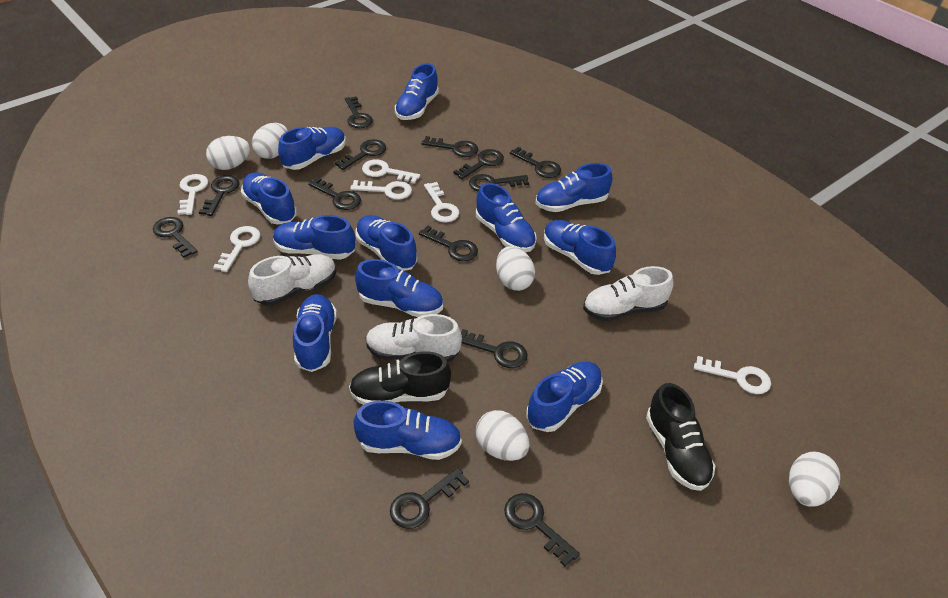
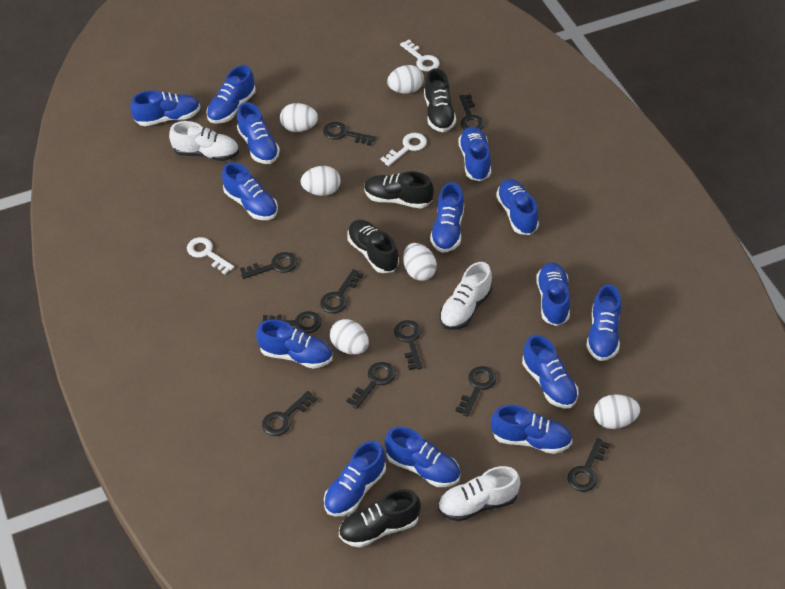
black key: [153,217,198,258] [199,175,239,216] [308,177,361,210] [335,139,386,170] [345,96,373,128] [390,468,469,529] [419,226,478,261] [421,136,478,157] [453,149,504,179] [461,329,528,368] [469,174,529,191] [504,493,580,567] [510,147,561,178] = 13 -> [240,252,297,279] [261,311,322,333] [262,391,317,436] [320,269,364,313] [323,122,375,146] [346,362,396,409] [394,320,423,370] [455,366,496,417] [459,94,485,130] [568,438,610,492] = 10
black shoe: [349,351,451,405] [646,383,715,491] = 2 -> [339,489,421,548] [347,220,399,273] [364,171,434,208] [424,68,456,132] = 4
blue shoe: [241,173,297,224] [273,215,355,260] [278,127,346,170] [293,294,337,372] [353,401,462,460] [355,259,443,317] [356,215,417,271] [395,63,439,120] [476,183,537,252] [526,361,603,432] [536,163,612,212] [544,220,616,275] = 12 -> [131,90,200,126] [206,65,256,124] [222,162,278,220] [237,102,280,164] [256,319,332,369] [324,441,386,516] [385,427,460,487] [430,182,464,253] [458,126,491,181] [491,405,572,454] [496,179,539,235] [522,335,578,409] [536,262,570,326] [586,284,621,361] = 14
white egg: [206,136,250,170] [252,123,288,159] [476,410,529,461] [496,246,535,291] [789,452,840,506] = 5 -> [280,103,318,132] [300,166,341,196] [330,319,369,355] [387,65,424,93] [403,243,437,281] [594,394,640,429] = 6
white key: [177,174,208,215] [213,226,260,272] [350,180,412,200] [362,159,420,184] [424,182,459,223] [694,356,771,394] = 6 -> [187,237,234,274] [381,133,427,166] [400,40,440,72] = 3

